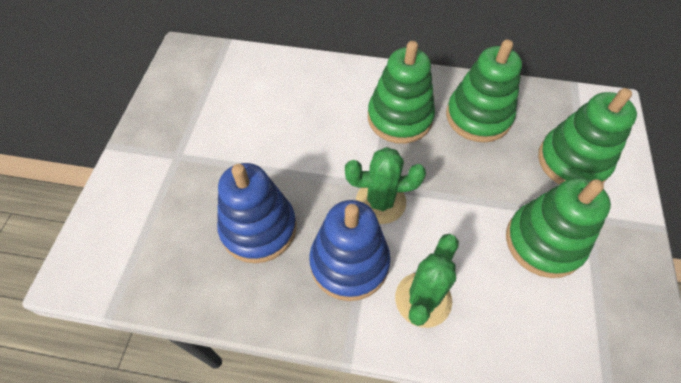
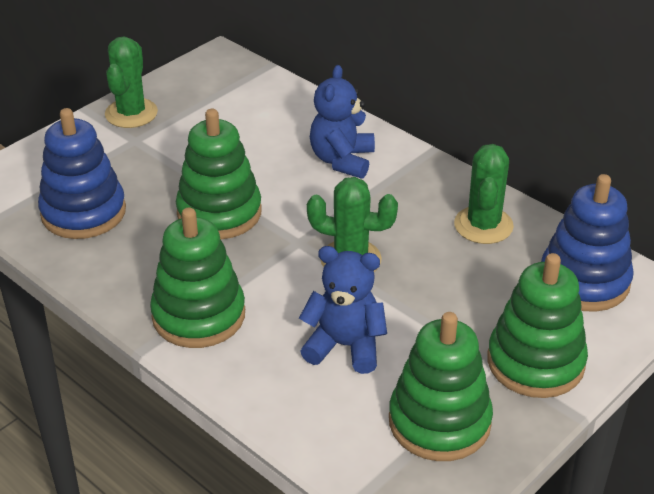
blue teddy bear: none = 0 -> [299,246,387,374] [310,65,375,179] = 2
green cactus: [345,147,426,224] [395,234,459,328] = 2 -> [105,36,158,128] [307,177,398,272] [454,144,514,244] = 3

